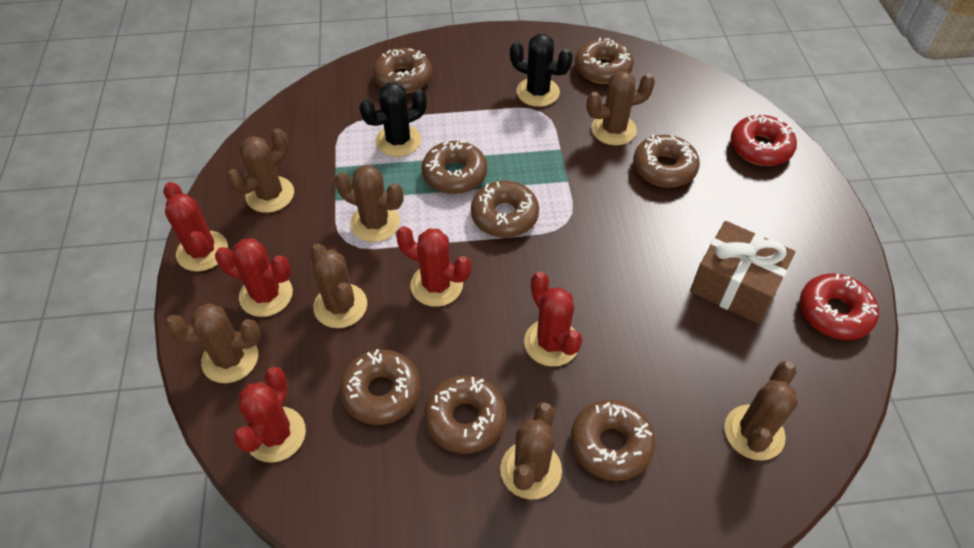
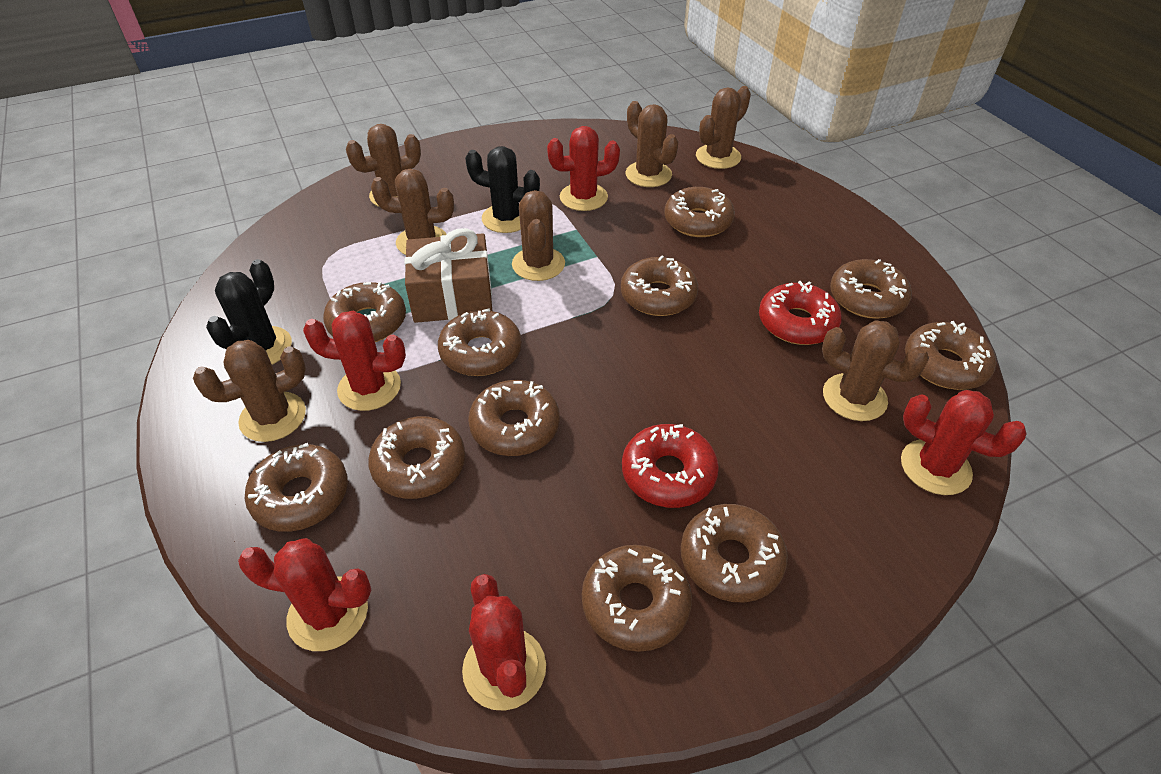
brown donut: [340,349,421,425] [373,48,432,94] [421,141,487,194] [424,375,507,454] [471,181,539,238] [571,399,655,481] [575,38,634,84] [633,135,700,187] = 8 -> [245,443,348,532] [323,282,406,342] [368,416,466,499] [438,309,522,376] [468,380,560,456] [582,545,692,652] [621,255,698,316] [664,187,735,237] [681,504,788,603] [830,259,912,319] [905,321,996,390] = 11

